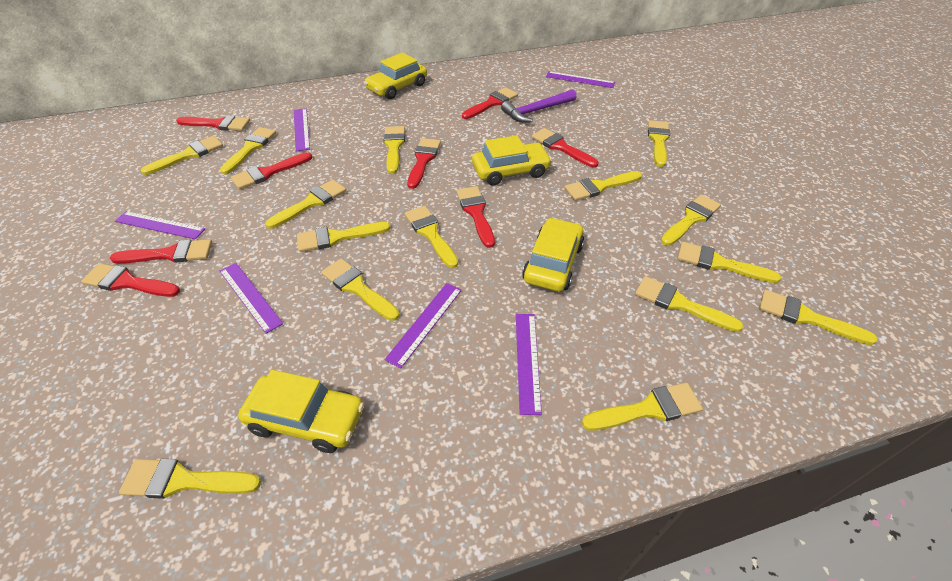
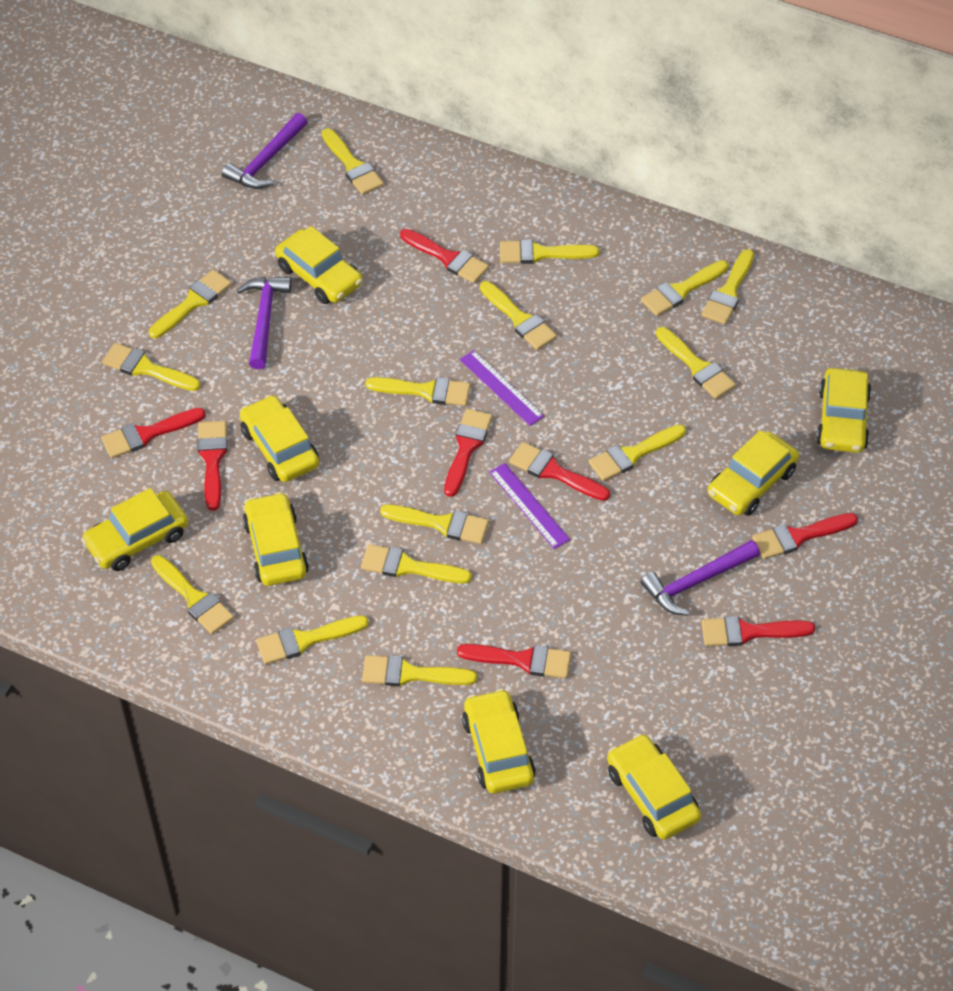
purple hammer: [501,89,577,123] = 1 -> [222,113,307,189] [237,277,291,369] [641,540,760,616] = 3
purple ruler: [115,211,205,240] [220,263,283,334] [294,108,310,152] [384,283,462,368] [516,314,542,415] [546,71,615,88] = 6 -> [460,350,544,426] [489,463,570,549] = 2
yellow car: [238,370,364,453] [364,53,427,99] [472,135,552,185] [522,218,584,292] = 4 -> [81,488,188,571] [240,395,319,482] [243,492,309,586] [275,226,363,304] [462,689,536,793] [607,734,701,840] [708,430,799,516] [816,368,871,453] = 8

